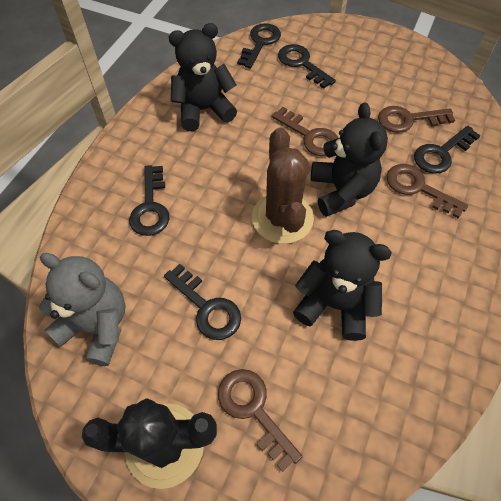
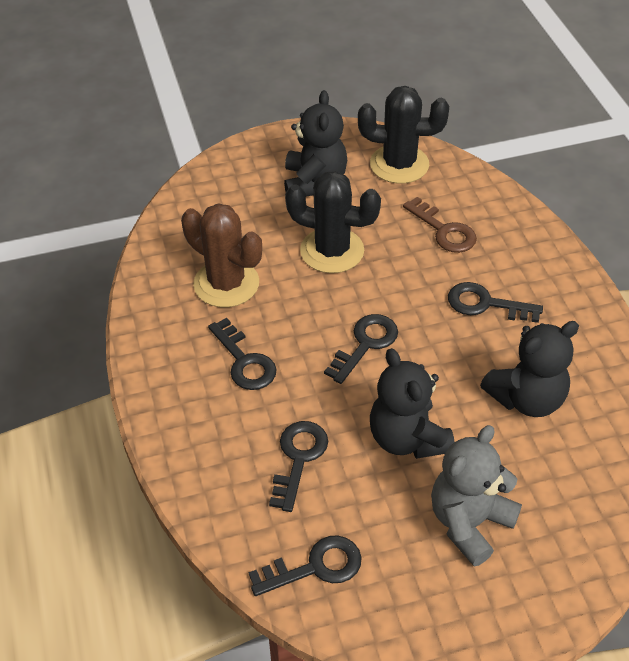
black cactus: [82,398,217,489] = 1 -> [285,171,381,273] [358,86,449,184] = 2
brown key: [218,369,303,472] [272,107,338,156] [378,106,455,133] [386,164,468,218] = 4 -> [403,197,477,253] = 1

